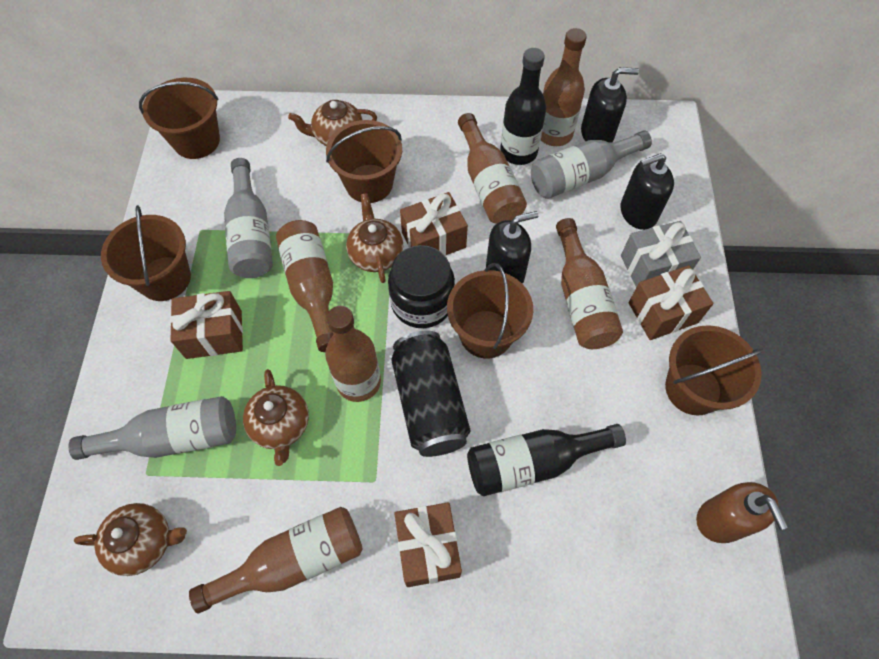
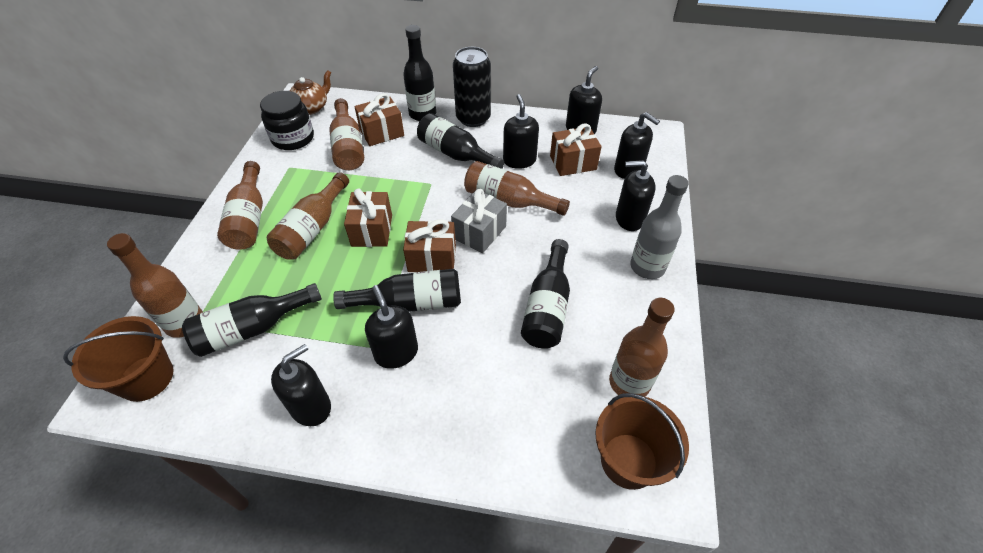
black bottle: [467,424,626,496] [500,48,546,165] = 2 -> [182,283,322,357] [333,269,461,312] [403,25,436,121] [417,113,504,169] [521,239,570,349] = 5
black soap dispenser: [486,211,538,284] [581,67,639,143] [621,153,674,230] = 3 -> [271,344,331,426] [365,285,418,369] [503,94,539,169] [566,66,602,134] [614,112,660,179] [616,160,656,231] = 6
brown bucket: [101,205,191,301] [139,78,220,159] [326,120,402,203] [447,263,533,358] [665,325,763,415] = 5 -> [63,316,173,402] [595,393,689,490] = 2
brown soap dispenser: [696,482,788,543] = 1 -> none = 0
brown teapot: [74,503,187,576] [243,369,309,466] [288,100,377,146] [346,193,403,283] = 4 -> [290,70,331,115] = 1
grey bottle: [68,396,236,460] [224,158,273,278] [531,131,652,199] = 3 -> [630,175,689,279] = 1

